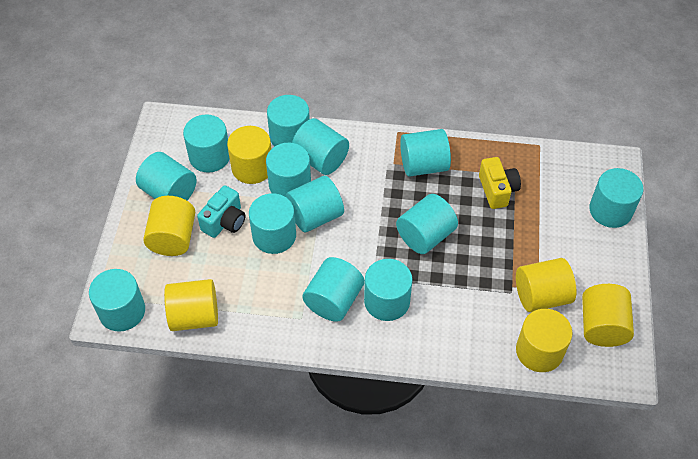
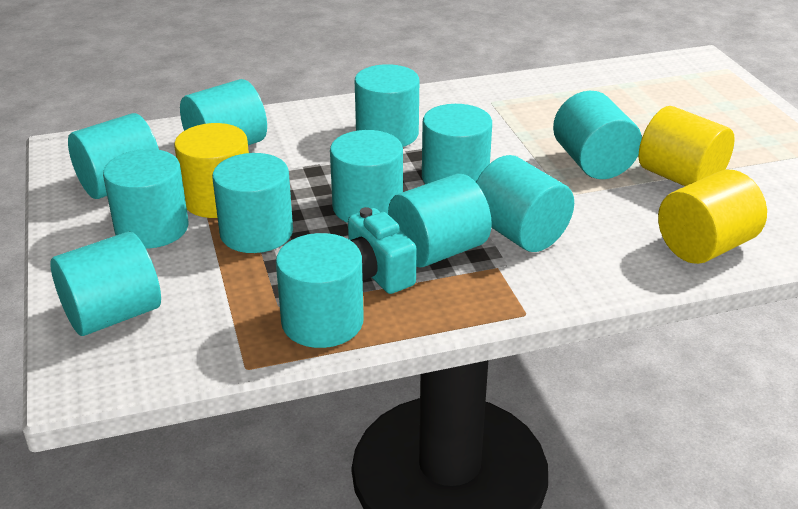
turquoise cylinder: [89,269,145,332] [136,152,197,200] [183,114,230,173] [249,193,296,254] [266,143,311,197] [267,95,310,146] [286,176,344,232] [292,118,349,175] [302,257,364,322] [364,259,413,321] [396,194,458,254] [400,129,451,177] [589,168,644,228] = 13 -> [50,232,161,336] [68,113,159,199] [103,149,189,249] [180,79,267,145] [212,153,293,253] [276,233,364,348] [330,130,403,223] [355,64,419,147] [388,174,492,267] [422,104,492,184] [476,155,574,252] [553,91,642,179] = 12
yellow camera: [479,157,521,209] = 1 -> none = 0
yellow cylinder: [143,196,195,256] [164,279,218,331] [227,126,271,184] [516,258,577,312] [516,309,573,372] [582,284,634,347] = 6 -> [174,123,249,218] [639,106,735,186] [658,170,767,264] = 3

